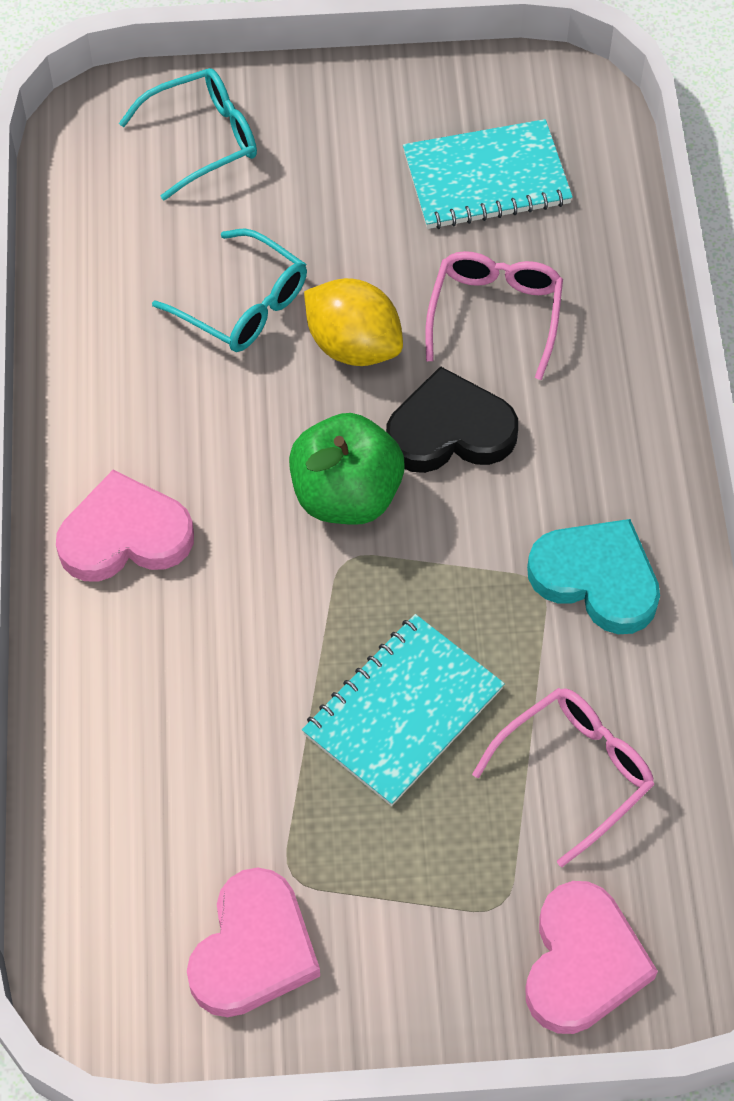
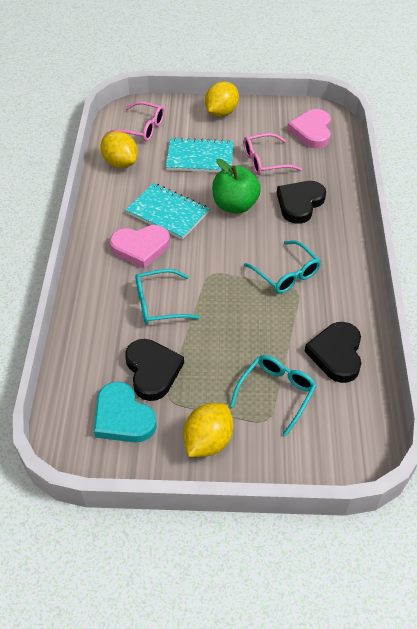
black heart: [386,366,518,473] = 1 -> [125,339,184,401] [277,181,326,224] [305,322,362,383] = 3
pink heart: [56,470,194,582] [187,868,320,1017] [525,881,658,1034] = 3 -> [110,225,170,269] [287,109,331,149] = 2
turquoise glasses: [119,68,257,200] [152,229,307,352] = 2 -> [135,269,200,324] [230,355,317,436] [244,241,321,293] = 3
yellow lemon: [304,278,403,366] = 1 -> [100,131,138,168] [183,403,233,457] [205,81,239,117] = 3

